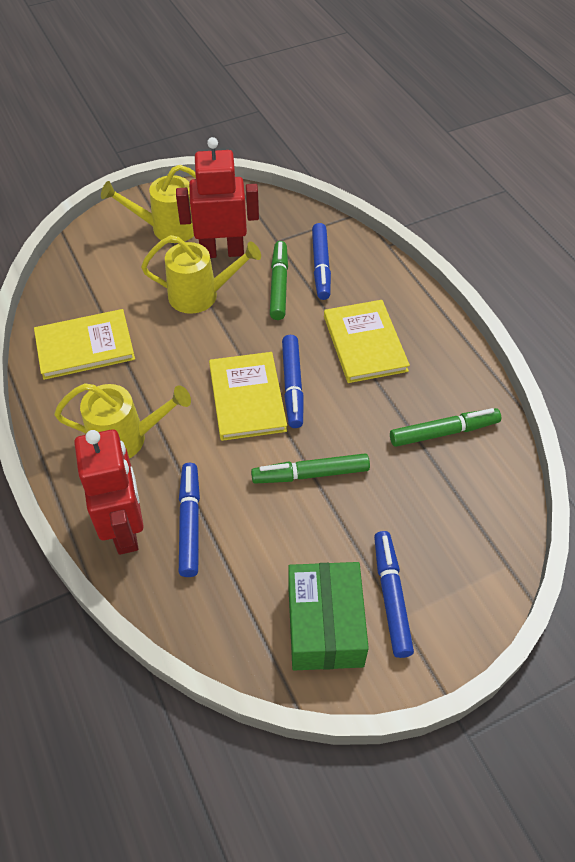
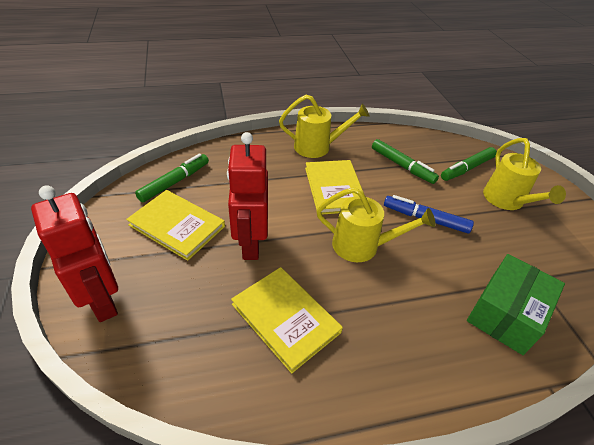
blue marker: [179,463,200,577] [282,335,304,428] [312,223,331,300] [374,531,414,658] = 4 -> [384,195,474,233] = 1

